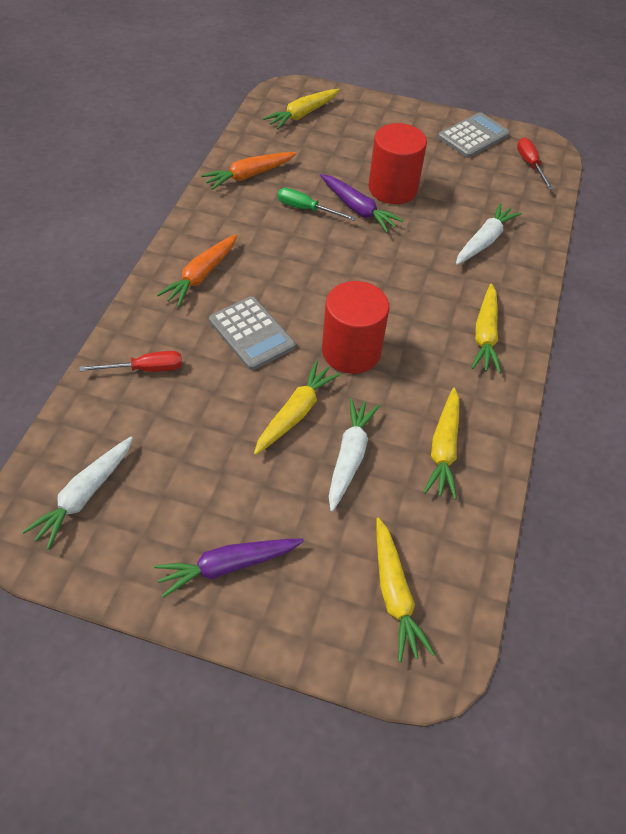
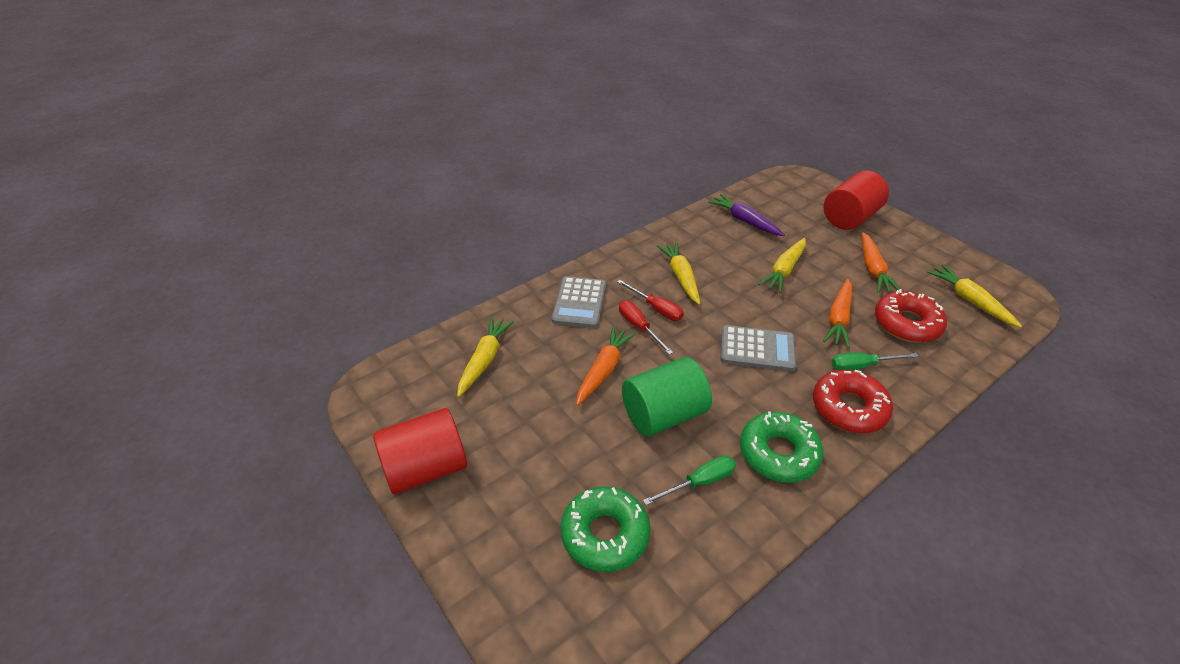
green cylinder: none = 0 -> [622,357,712,436] = 1
green donut: none = 0 -> [561,486,650,572] [740,411,823,483] = 2
green screwdriver: [277,188,356,221] = 1 -> [643,456,736,505] [832,353,919,370] = 2
orange carrot: [157,234,237,307] [201,152,297,190] = 2 -> [576,326,636,406] [823,279,852,348] [862,232,900,293] = 3
purple carrot: [154,539,304,598] [320,174,404,233] = 2 -> [708,194,785,236] = 1
red donut: none = 0 -> [813,370,893,433] [875,289,947,343] = 2
white carrot: [23,437,133,549] [329,398,380,512] [456,203,521,265] = 3 -> none = 0
yellow carrot: [254,361,341,455] [263,89,340,129] [376,517,435,662] [424,388,459,499] [472,283,501,373] = 5 -> [457,316,514,397] [656,242,700,305] [759,238,806,293] [927,264,1022,328] = 4

